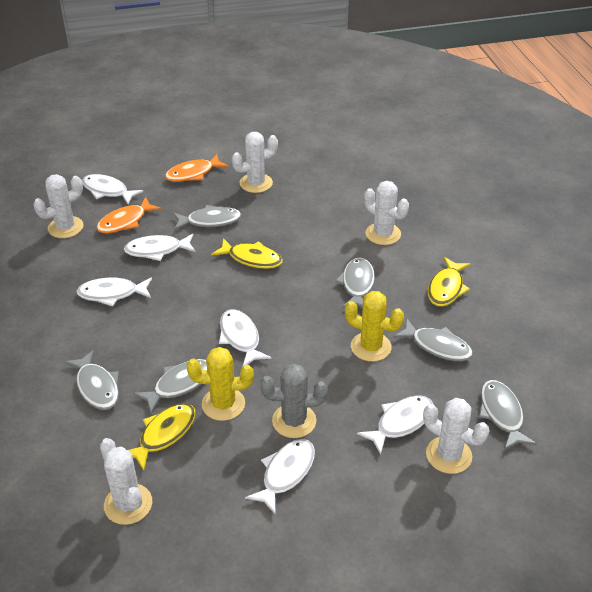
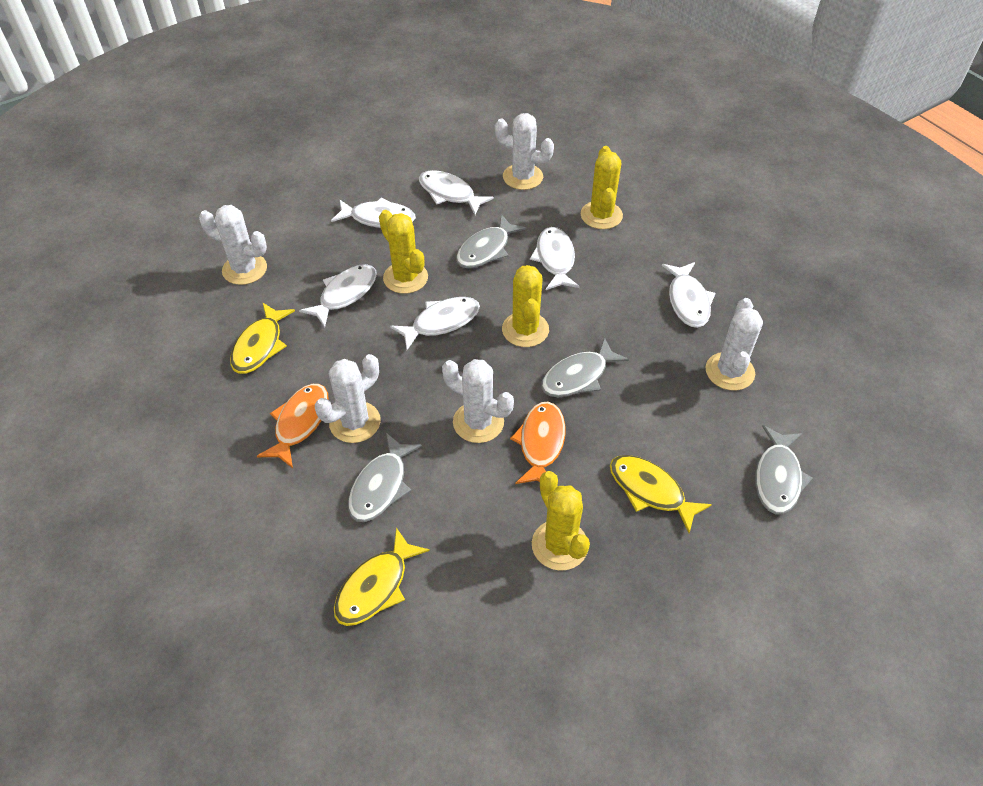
grey cactus: [260,364,328,438] = 1 -> none = 0
grey fish: [64,350,119,410] [133,359,207,413] [173,205,242,230] [335,258,375,308] [393,319,473,361] [479,380,537,450] = 6 -> [348,433,422,522] [456,214,526,268] [541,338,629,397] [755,425,813,515] = 4
yellow cactus: [187,347,254,421] [345,291,404,362] = 2 -> [379,210,428,294] [502,265,549,347] [532,471,590,571] [581,146,623,229] = 4

